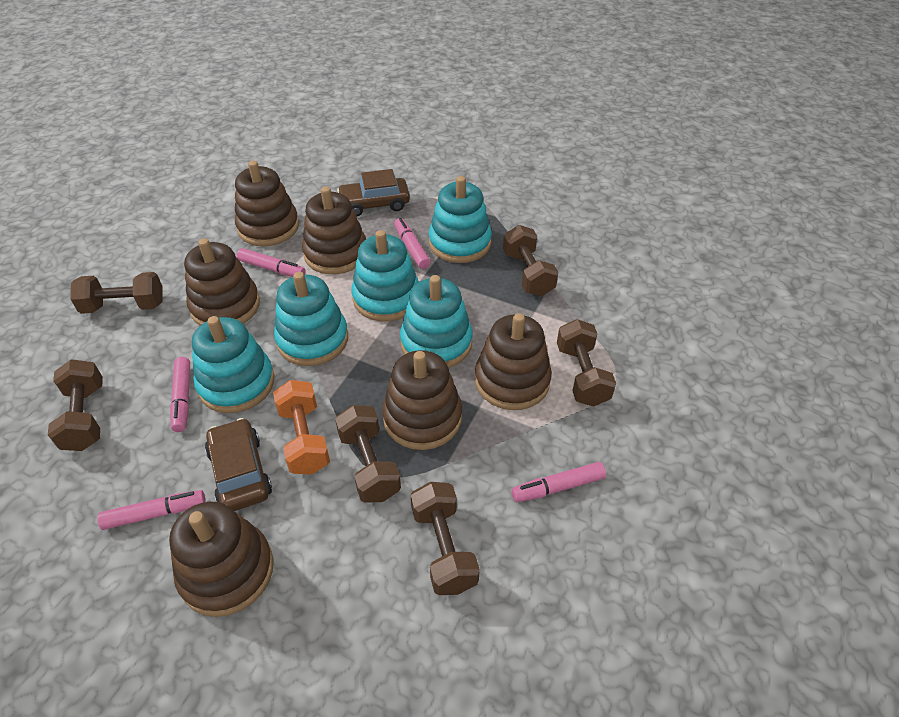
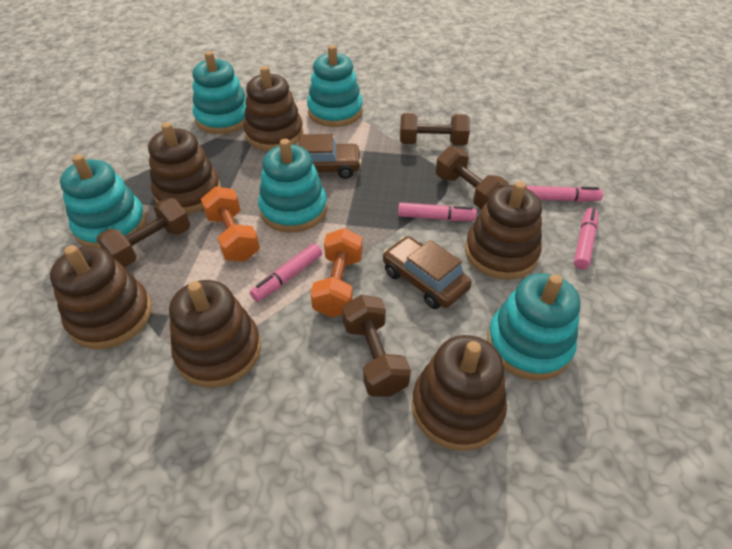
brown dumbbell: [48,359,103,451] [70,272,163,314] [335,405,401,503] [410,482,480,595] [503,225,558,296] [557,319,616,406] = 6 -> [96,198,190,267] [342,295,411,397] [400,113,470,145] [436,146,509,210] = 4
orange dumbbell: [273,380,330,475] = 1 -> [201,186,260,261] [310,228,362,317] = 2
pink marker: [97,490,205,530] [170,357,190,432] [237,248,306,277] [394,218,431,269] [511,462,606,502] = 5 -> [250,243,322,302] [398,202,477,221] [526,186,603,202] [574,207,598,269] = 4

